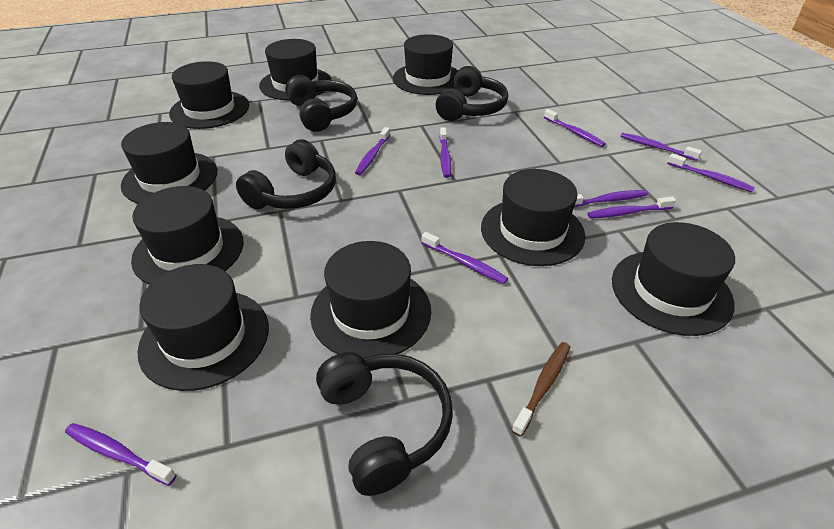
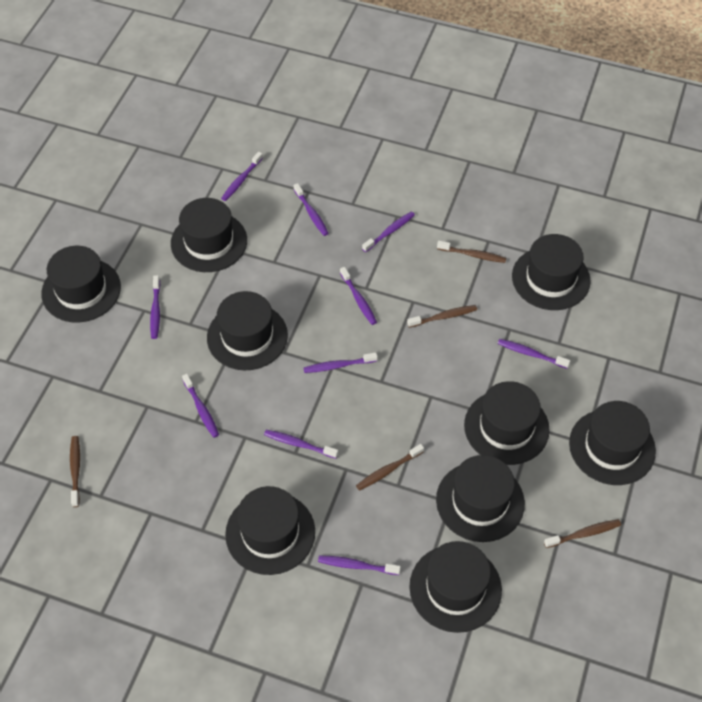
black headphones: [236,139,336,209] [285,75,357,132] [316,352,453,496] [436,66,508,121] = 4 -> none = 0
brown toothbrush: [512,342,570,437] = 1 -> [70,436,80,507] [356,444,424,491] [407,305,477,328] [437,241,506,263] [544,519,621,548] = 5
purple toothbrush: [65,423,176,486] [355,127,390,175] [422,232,508,284] [440,128,452,178] [544,109,606,147] [574,190,648,207] [588,196,676,218] [620,133,702,161] [667,154,755,192] = 9 -> [150,275,160,339] [182,374,219,438] [221,152,263,201] [264,430,338,459] [294,183,329,236] [304,352,378,373] [318,555,401,575] [340,267,377,325] [362,211,415,252] [498,339,570,369] = 10

